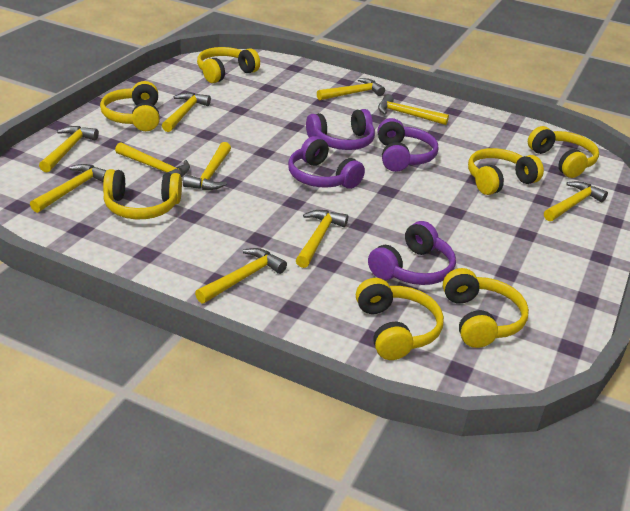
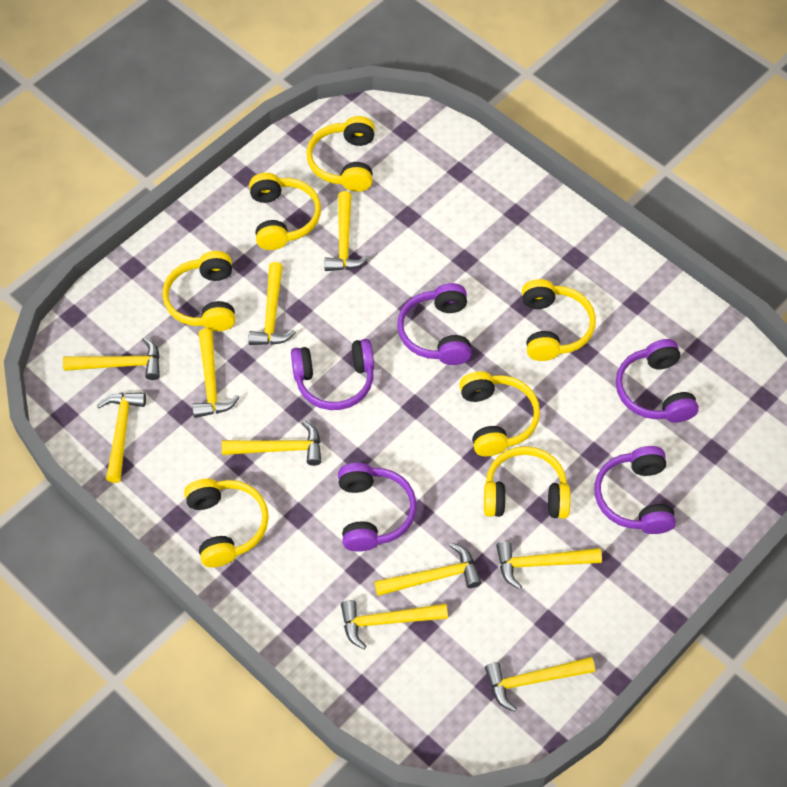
purple headphones: [288,136,365,189] [306,109,375,150] [368,221,456,285] [377,118,438,172] = 4 -> [291,339,374,410] [338,463,417,552] [397,283,471,365] [595,446,676,534] [616,339,699,423] = 5

